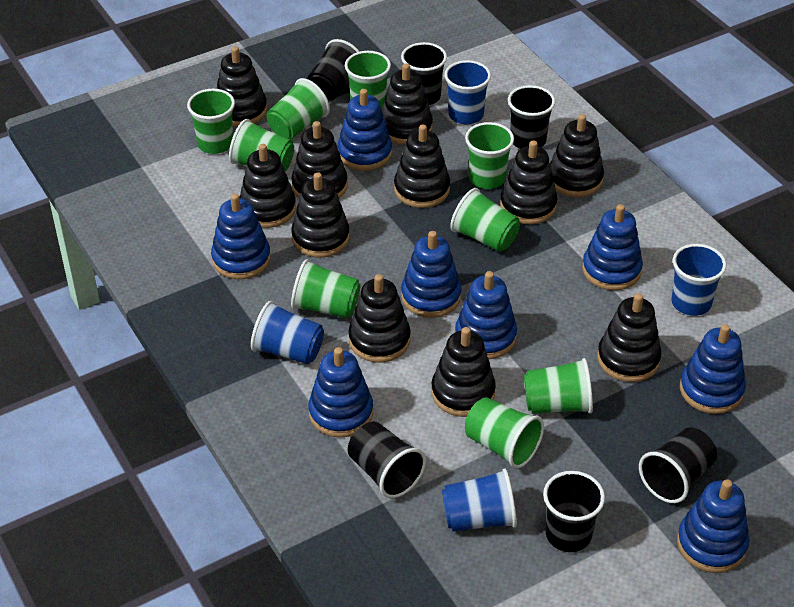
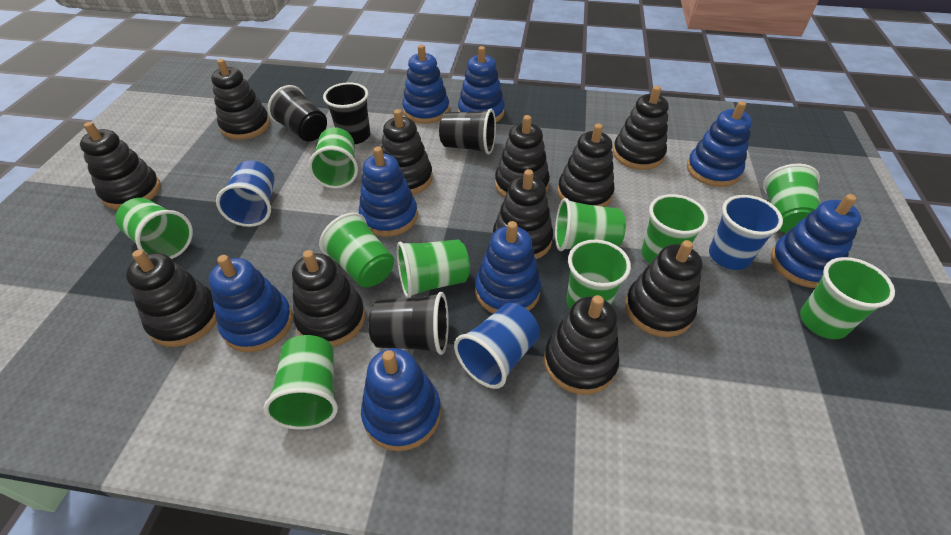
black cup: [307,39,360,101] [348,422,426,498] [401,42,447,105] [508,85,555,149] [543,471,605,552] [639,428,717,503] = 6 -> [268,85,327,142] [323,82,370,144] [368,292,449,355] [439,109,496,154] = 4
blue cup: [251,301,324,364] [442,468,517,532] [444,60,491,124] [671,244,726,316] = 4 -> [216,160,275,227] [454,303,540,389] [709,195,783,270] = 3
green cup: [187,89,235,154] [229,119,294,172] [267,78,330,140] [291,259,361,319] [345,51,391,110] [450,188,520,252] [465,122,514,189] [465,397,544,469] [524,358,593,414] = 9 -> [115,198,193,259] [263,335,338,430] [309,127,358,189] [319,213,394,287] [397,240,470,298] [555,198,626,251] [566,240,631,309] [642,194,708,264] [763,164,820,233] [800,257,895,339] = 10

